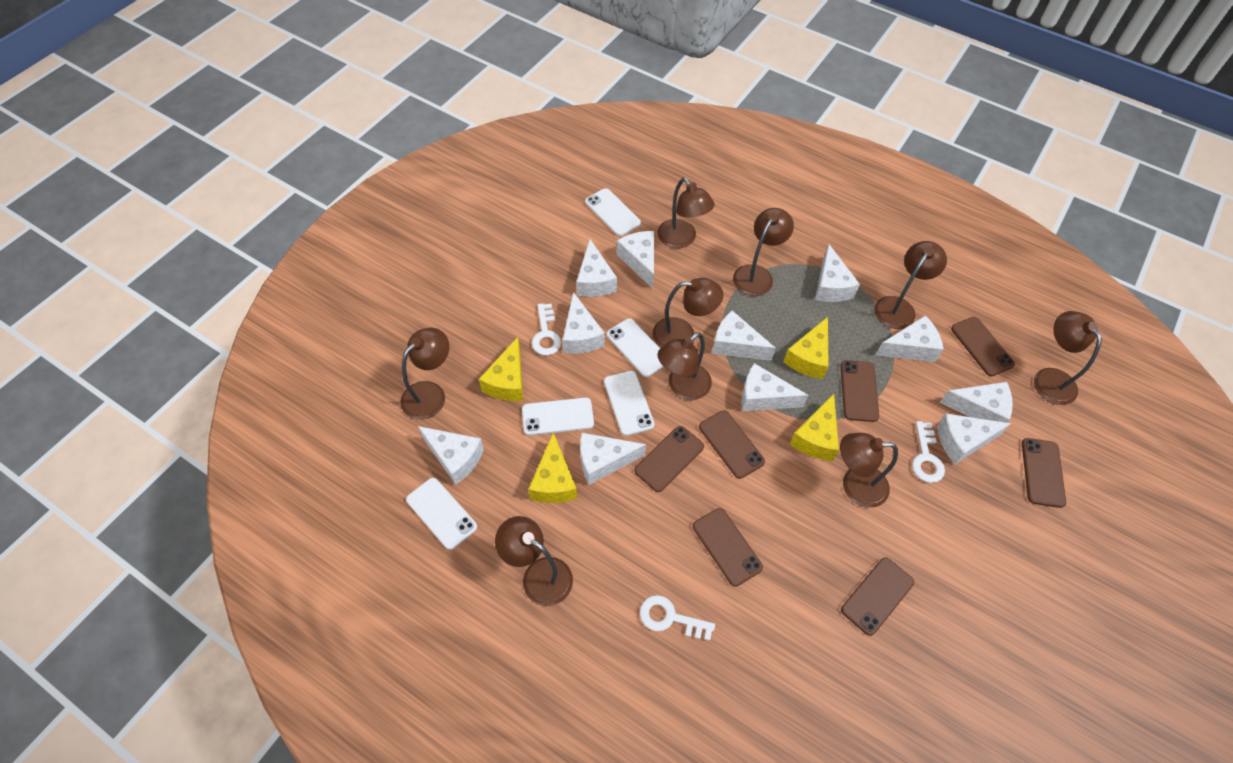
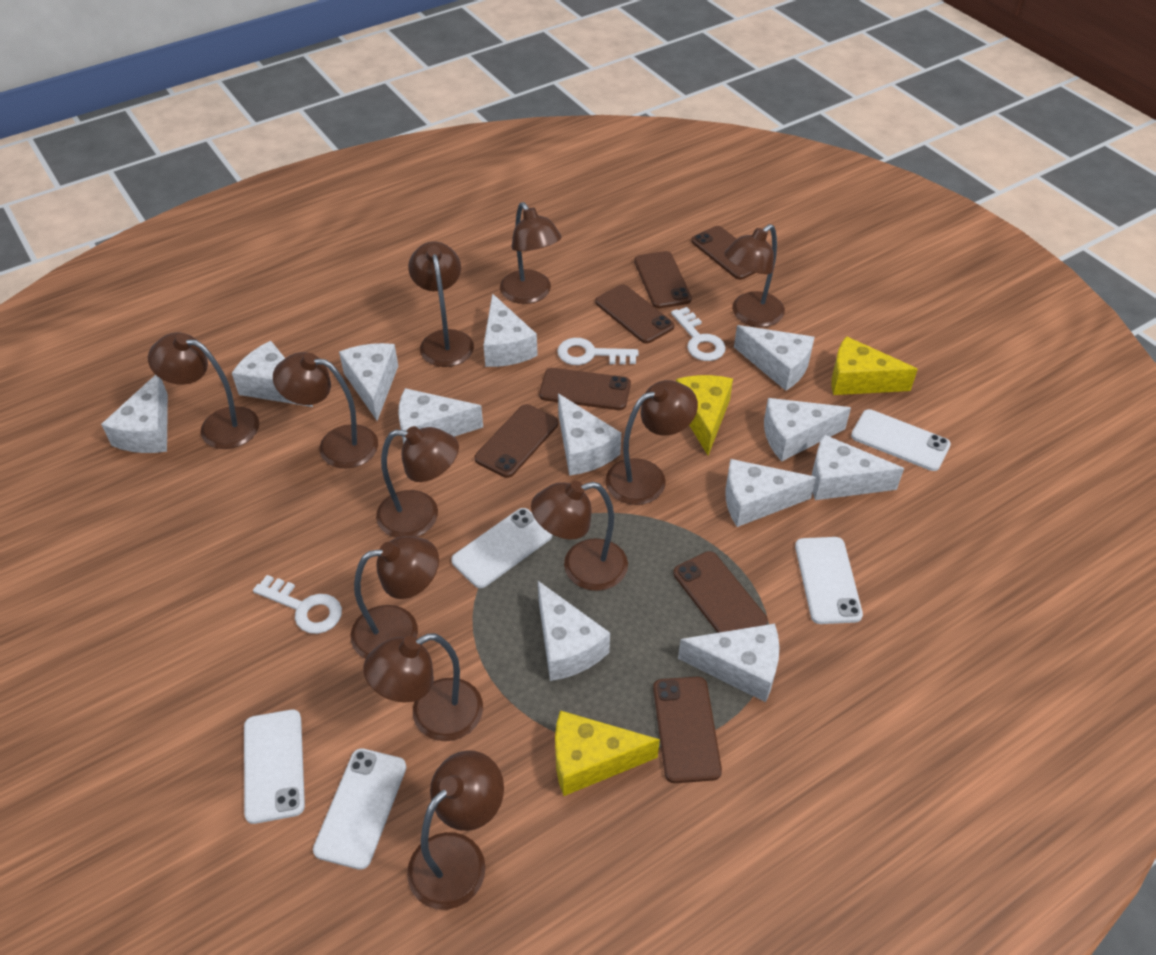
brown lamp: [400,328,449,420] [495,516,573,606] [652,278,723,348] [658,178,715,248] [658,332,712,400] [733,208,794,296] [840,433,898,508] [874,241,947,329] [1034,311,1102,405] = 9 -> [148,332,259,449] [273,352,378,468] [351,536,439,659] [363,634,483,741] [376,426,459,538] [407,750,504,910] [408,241,474,367] [500,202,562,304] [531,481,628,591] [605,380,698,505] [724,224,785,327] = 11
white cheese: [418,426,484,485] [563,292,605,354] [576,239,617,297] [580,433,646,485] [616,231,654,288] [712,311,776,361] [741,363,808,411] [815,244,860,302] [876,315,944,362] [937,414,1011,464] [940,382,1013,423] = 11 -> [101,375,168,453] [232,341,313,407] [339,343,398,421] [398,388,483,444] [484,294,538,367] [538,581,610,681] [558,393,621,476] [678,623,779,702] [725,459,816,527] [734,325,815,391] [764,398,851,462] [812,435,904,500] = 12
yellow cheese: [479,337,523,401] [528,432,577,503] [783,317,829,379] [790,394,839,461] = 4 -> [555,710,660,796] [676,375,733,455] [831,336,918,395] = 3

